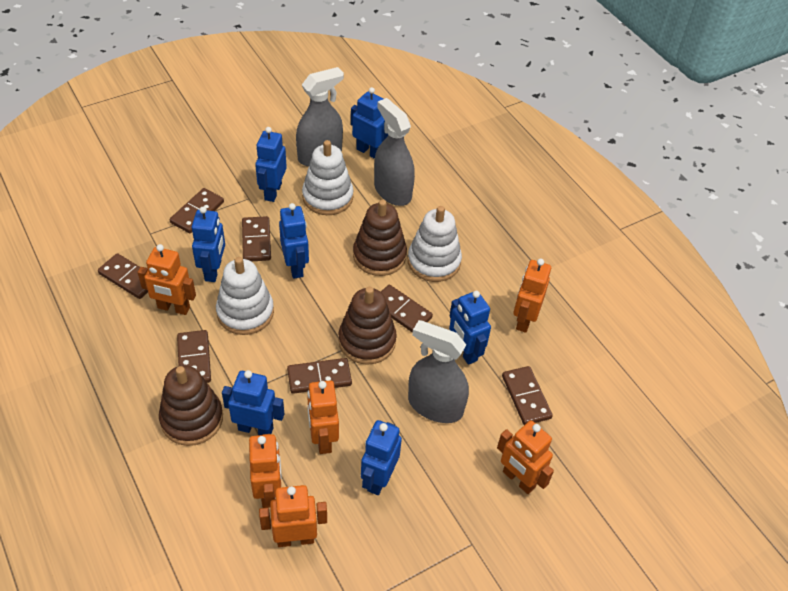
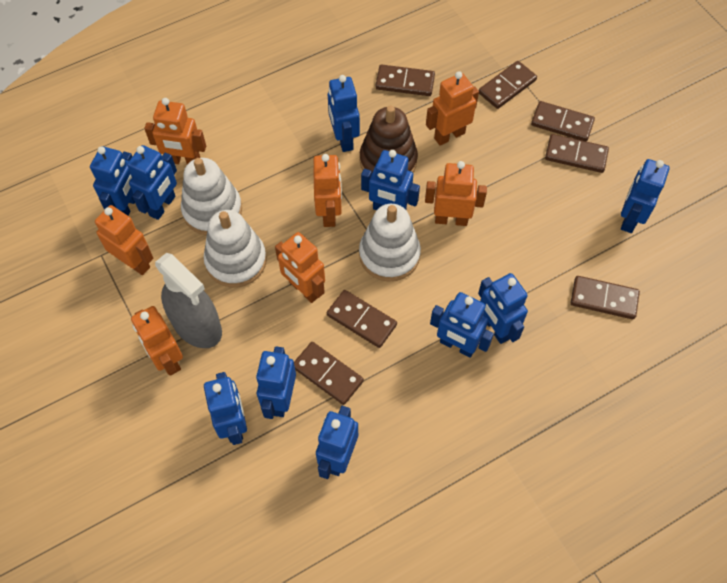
blue robot: [192,207,225,282] [222,370,284,435] [255,127,287,202] [279,203,309,279] [351,87,388,159] [361,420,402,495] [449,291,491,365] = 7 -> [90,146,135,216] [127,145,177,220] [204,372,247,445] [256,346,296,419] [316,406,358,479] [328,75,360,152] [361,150,420,210] [430,292,494,358] [478,273,528,344] [621,159,670,233] = 10
brown stacking toy: [159,365,223,446] [338,287,397,365] [353,200,407,276] = 3 -> [360,105,418,172] = 1
grey spray bottle: [296,67,344,167] [374,98,415,206] [408,320,469,423] = 3 -> [155,253,222,348] = 1
orange robot: [137,244,196,315] [249,434,282,508] [259,485,327,547] [307,380,339,454] [497,421,554,494] [513,259,551,333] = 6 -> [95,205,153,275] [131,306,183,376] [144,98,206,164] [275,232,325,303] [313,154,342,227] [425,161,487,226] [426,71,479,146] = 7

